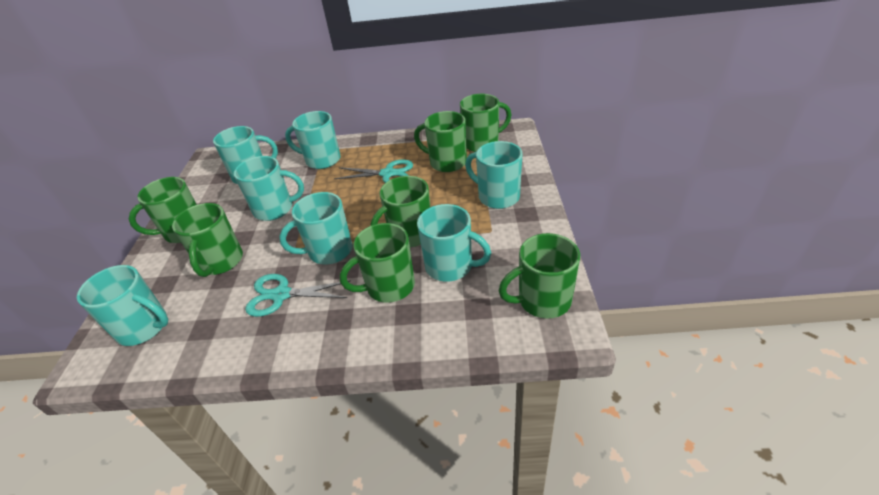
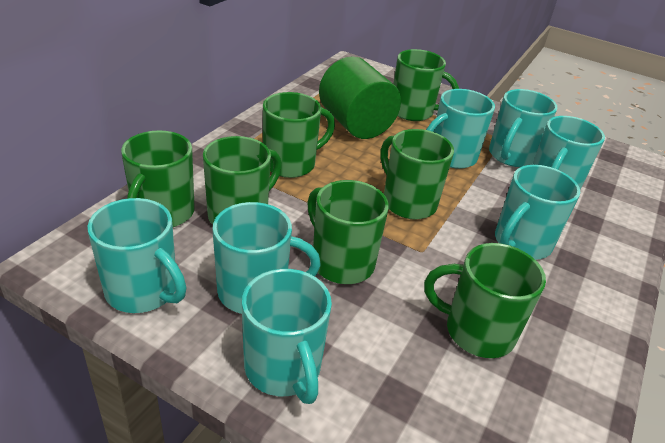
green cylinder: none = 0 -> [319,57,401,139] = 1
turquoise scissors: [245,274,351,317] [334,160,413,183] = 2 -> none = 0

